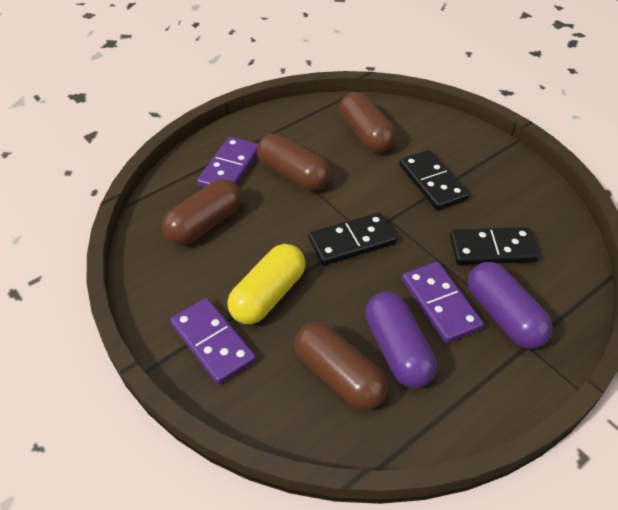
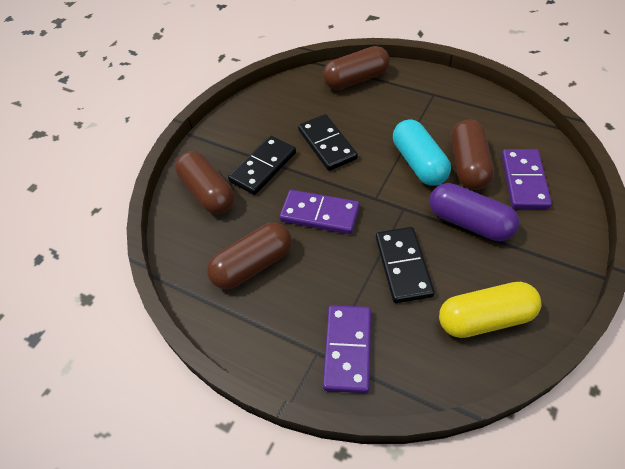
purple capsule: [365,292,437,388] [468,262,553,349] = 2 -> [429,183,519,241] = 1
turquoise capsule: none = 0 -> [393,119,451,186] = 1

